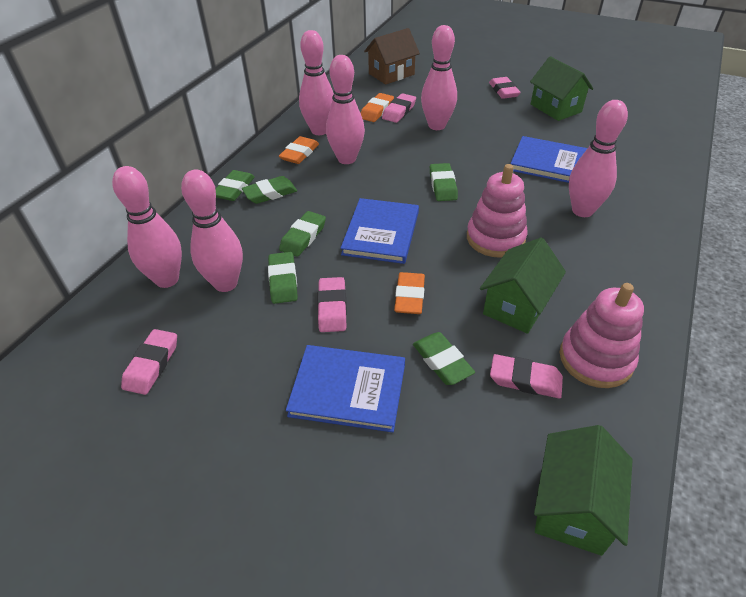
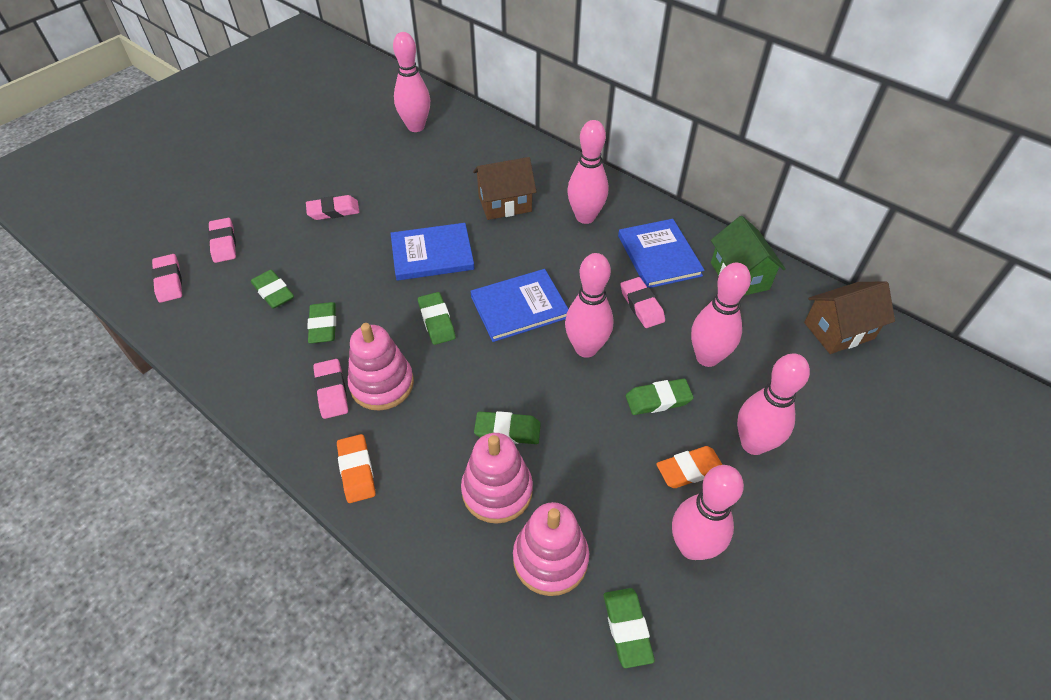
brown house: [364,28,420,84] = 1 -> [473,157,536,220] [804,282,895,354] = 2
green house: [480,237,566,334] [530,56,593,121] [534,425,633,556] = 3 -> [711,216,786,295] = 1
orange eraser: [279,136,319,164] [361,93,394,122] [394,272,425,314] = 3 -> [337,434,376,503] [656,446,723,488] = 2
pink stacking toy: [467,164,528,258] [560,283,644,388] = 2 -> [348,323,414,411] [461,433,533,524] [513,502,589,596] = 3

